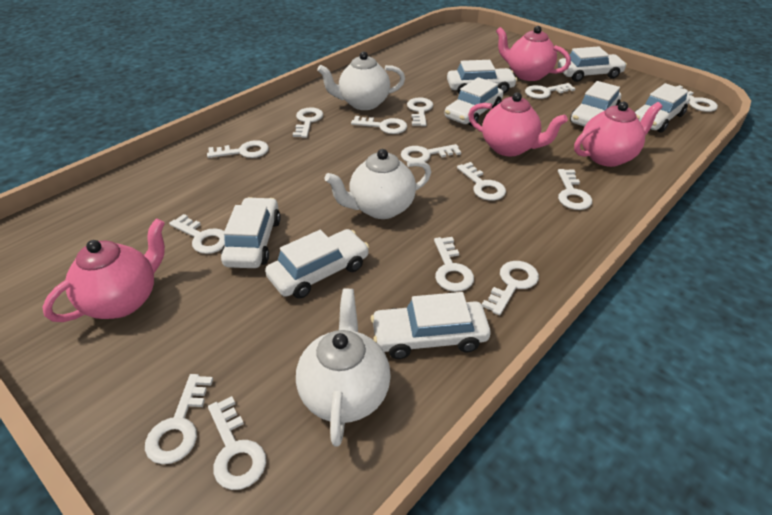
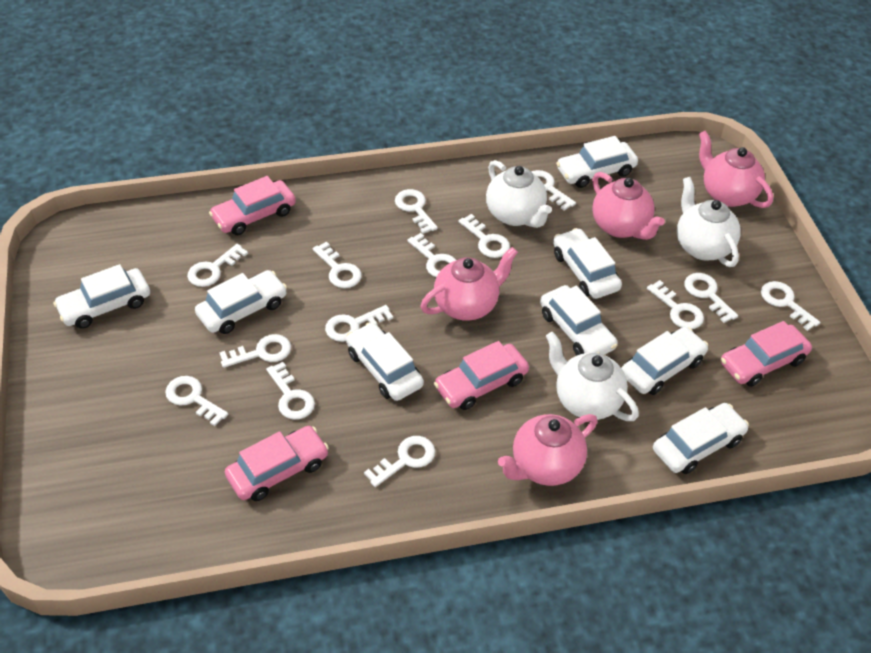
pink car: none = 0 -> [209,176,296,235] [225,426,329,501] [434,341,529,410] [721,321,812,387] = 4

